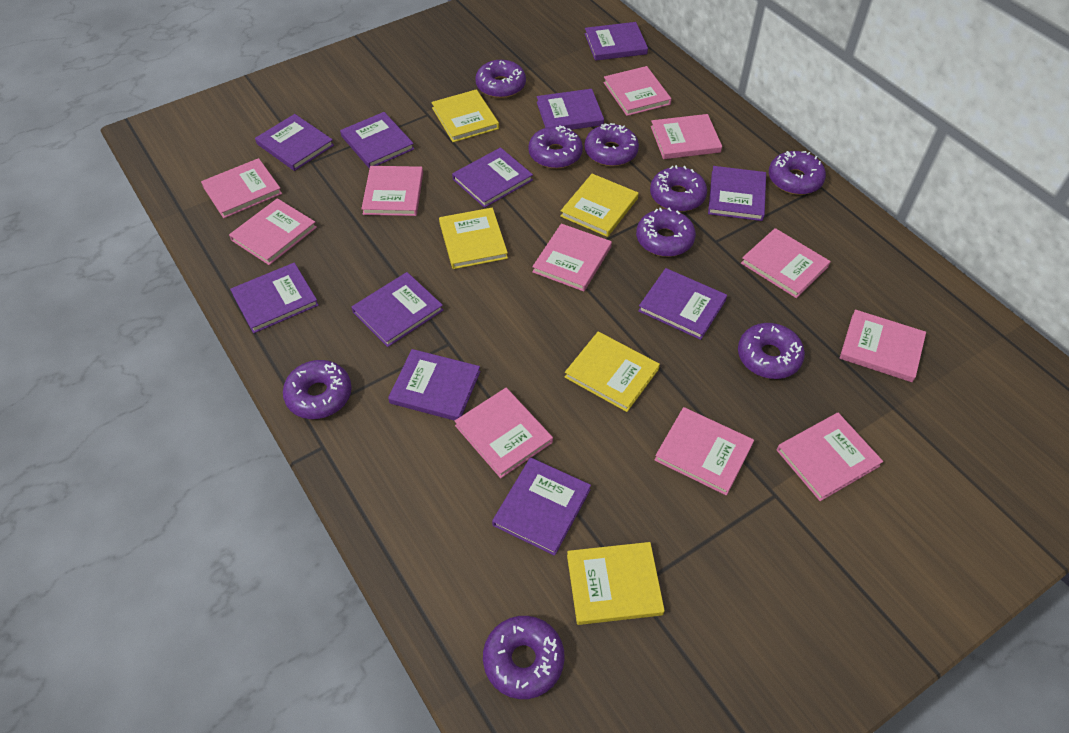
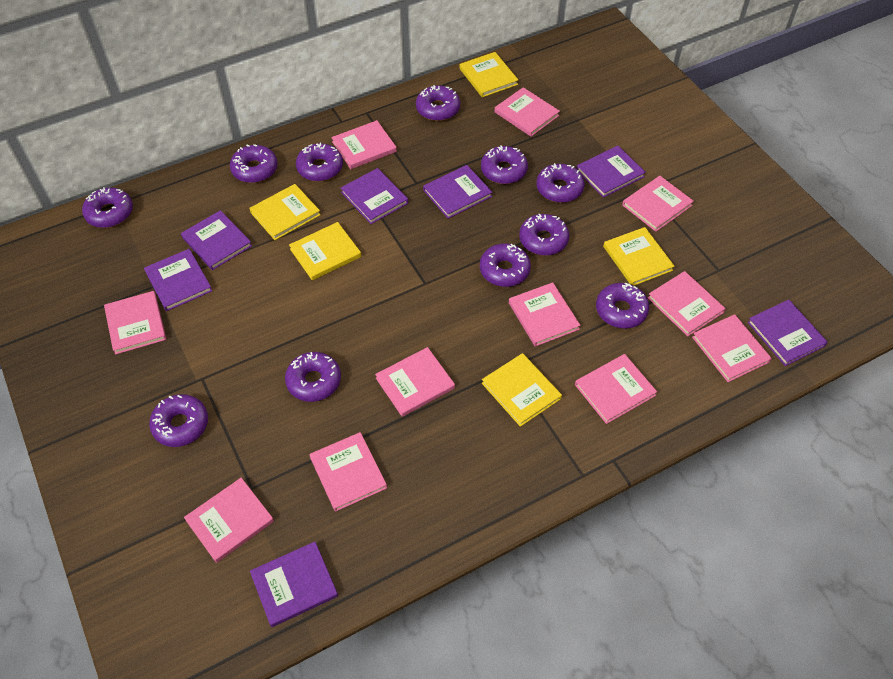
purple book: [230,263,319,334] [255,114,334,171] [340,112,414,169] [352,272,443,347] [388,349,481,421] [452,147,533,208] [492,457,591,556] [537,89,604,130] [585,22,648,61] [638,268,727,340] [708,166,766,221] = 11 -> [144,249,212,311] [181,210,252,270] [250,542,338,627] [341,168,408,224] [423,165,492,219] [576,146,646,198] [747,300,828,366] = 7
purple donut: [283,360,352,419] [475,60,526,98] [483,616,565,699] [528,125,583,169] [584,123,639,166] [636,208,696,257] [650,165,707,212] [738,323,805,379] [769,151,826,195] = 9 -> [82,187,133,228] [149,394,208,447] [230,144,278,183] [285,352,341,402] [296,143,343,181] [416,85,460,121] [480,244,531,287] [481,145,528,184] [519,214,570,256] [536,163,585,203] [596,283,649,328] = 11

